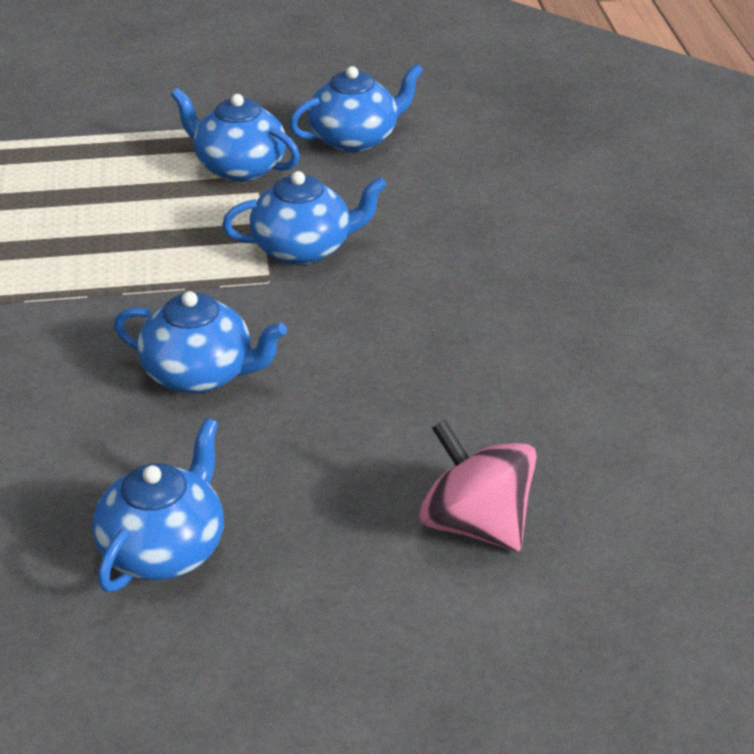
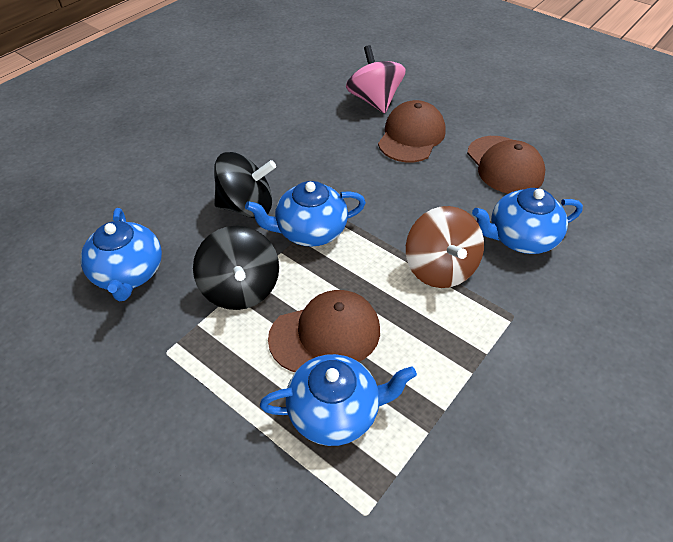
black spinning top: none = 0 -> [193,226,279,310] [214,152,276,218] = 2
blue teapot: [92,418,224,592] [114,291,287,393] [171,88,300,182] [222,171,387,265] [289,64,423,152] = 5 -> [80,208,162,301] [245,181,366,247] [260,354,417,446] [472,188,583,254] = 4
brown cap: none = 0 -> [268,290,380,372] [378,100,446,162] [467,136,545,194] = 3
brown spinning top: none = 0 -> [406,206,484,288] = 1

